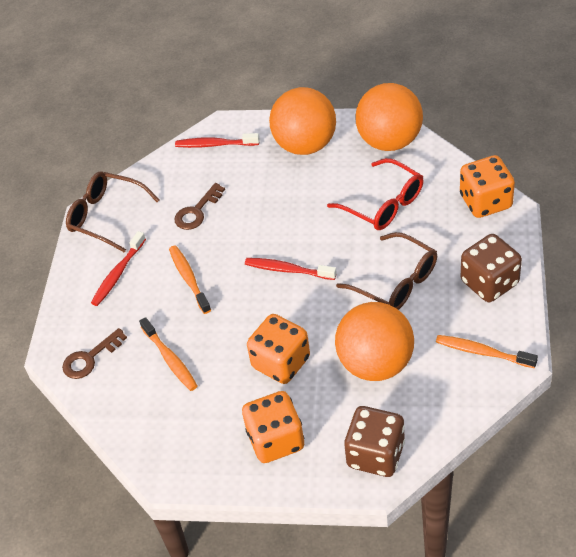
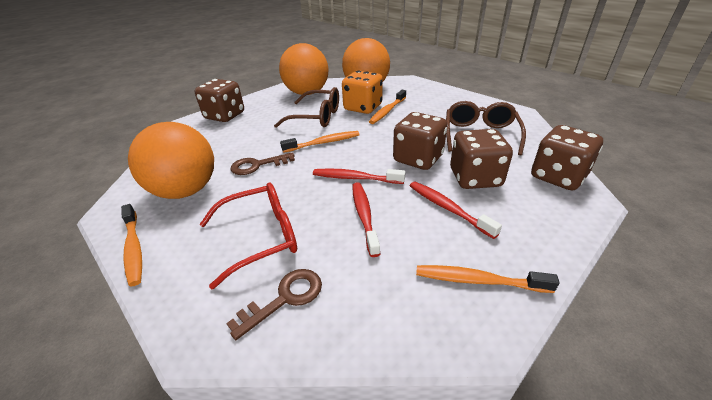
brown dice: [344,406,405,477] [461,234,522,302] = 2 -> [195,79,244,122] [393,112,447,170] [450,129,513,189] [531,125,603,190] = 4
orange dice: [242,391,304,463] [247,314,310,384] [460,155,515,218] = 3 -> [342,71,383,114] = 1
orange toothbrush: [139,317,198,391] [169,245,211,314] [436,335,538,368] = 3 -> [121,204,142,287] [280,131,360,153] [369,90,406,124] [416,265,559,293] = 4

